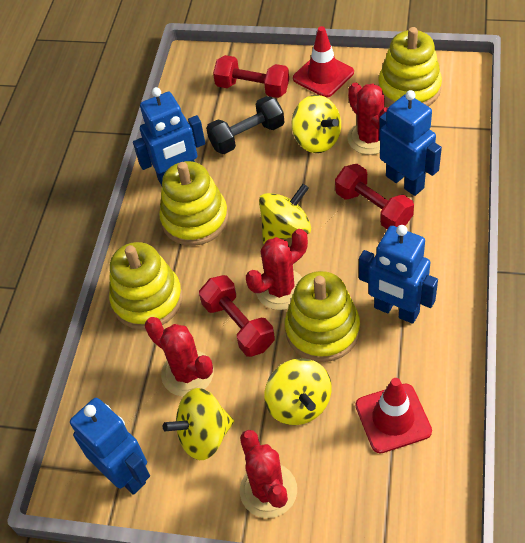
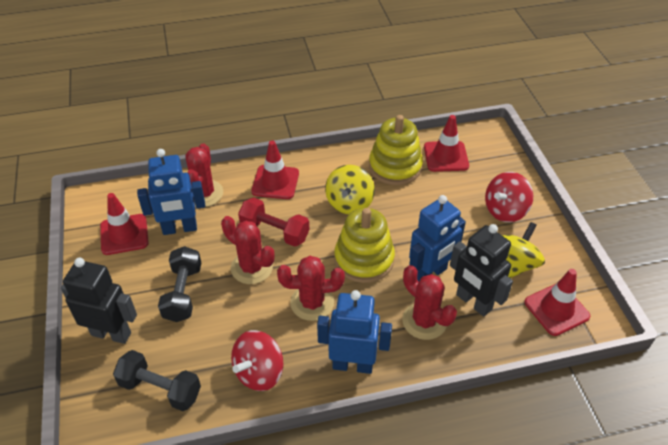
black dumbbell: [206,96,284,154] = 1 -> [113,350,201,411] [158,246,201,322] = 2
black robot: none = 0 -> [61,257,137,344] [450,224,513,317] = 2
blue robot: [70,398,150,495] [133,87,205,186] [359,225,438,324] [379,90,442,196] = 4 -> [137,149,205,235] [317,290,392,374] [409,195,466,282] = 3
red dumbbell: [199,275,275,357] [213,55,289,98] [335,164,414,229] = 3 -> [238,197,309,247] = 1
red spinning top: none = 0 -> [231,330,284,391] [485,172,533,222] = 2
red traffic cone: [293,26,354,98] [355,378,432,453] = 2 -> [100,193,149,255] [251,141,299,199] [424,115,469,172] [524,269,590,336] = 4
yellow spinning top: [163,388,234,460] [259,184,311,244] [265,358,332,425] [292,95,341,153] = 4 -> [325,165,375,214] [502,222,545,278] = 2
yellow stacking toy: [109,242,183,330] [159,161,228,246] [285,271,360,362] [378,27,442,106] = 4 -> [334,208,395,283] [369,115,423,185] = 2

